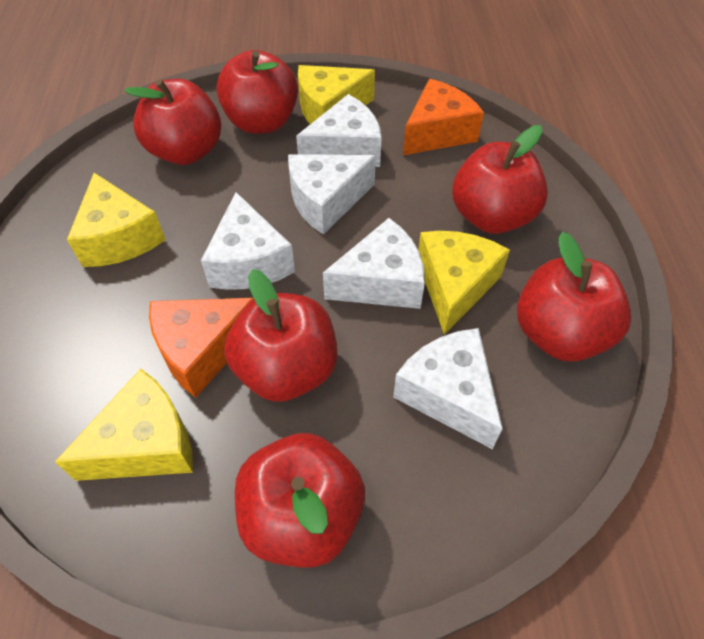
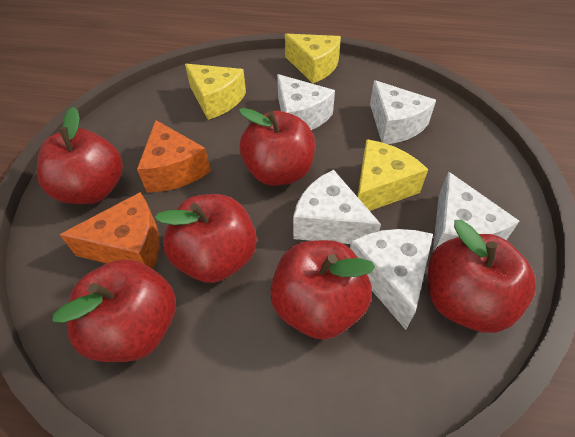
yellow cheese: [55,369,193,481] [67,173,166,267] [298,65,375,124] [418,231,510,335] = 4 -> [185,64,246,120] [285,34,341,83] [357,139,428,211] = 3

